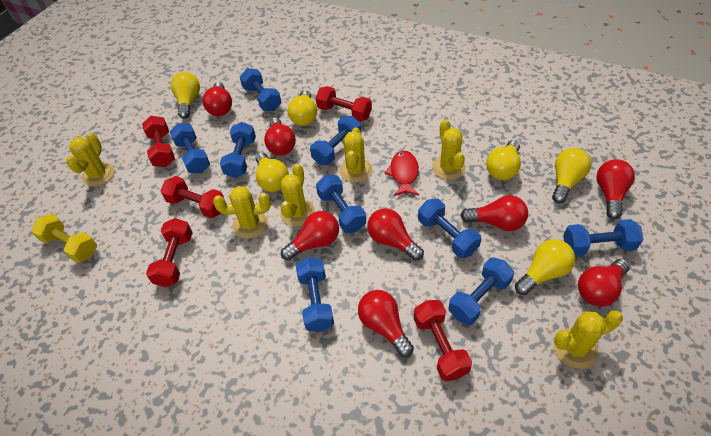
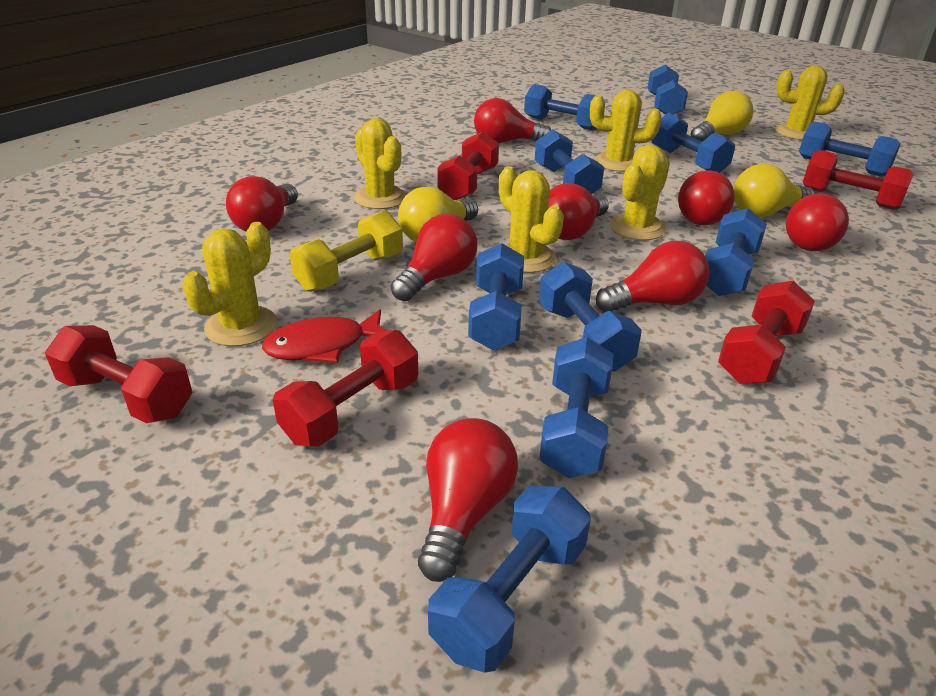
blue dumbbell: [170,123,210,173] [220,122,256,178] [240,68,282,111] [296,257,334,332] [310,116,361,165] [316,175,366,233] [418,198,481,258] [448,257,514,325] [563,219,643,256] = 9 -> [428,485,591,673] [468,243,524,350] [524,84,597,131] [535,130,604,194] [539,262,642,371] [539,337,613,478] [647,65,688,115] [651,113,735,173] [705,208,767,296] [799,122,900,177] = 10
yellow light bulb: [171,72,200,119] [256,152,289,192] [288,90,317,126] [486,140,521,180] [515,239,575,295] [552,148,591,203] = 6 -> [398,187,478,242] [691,91,753,141] [734,164,815,218] = 3

